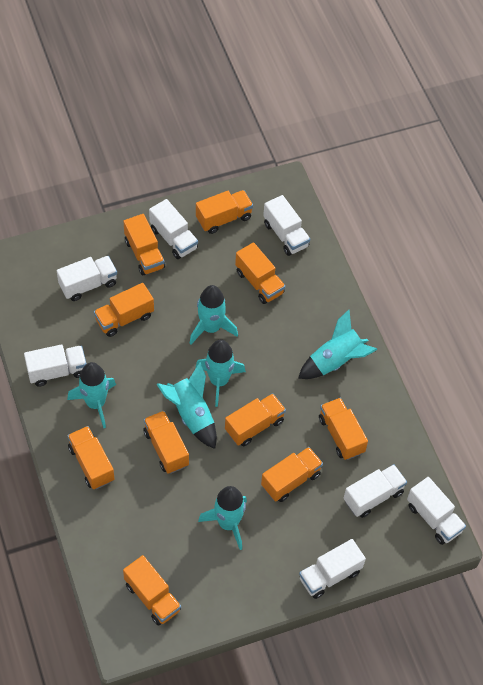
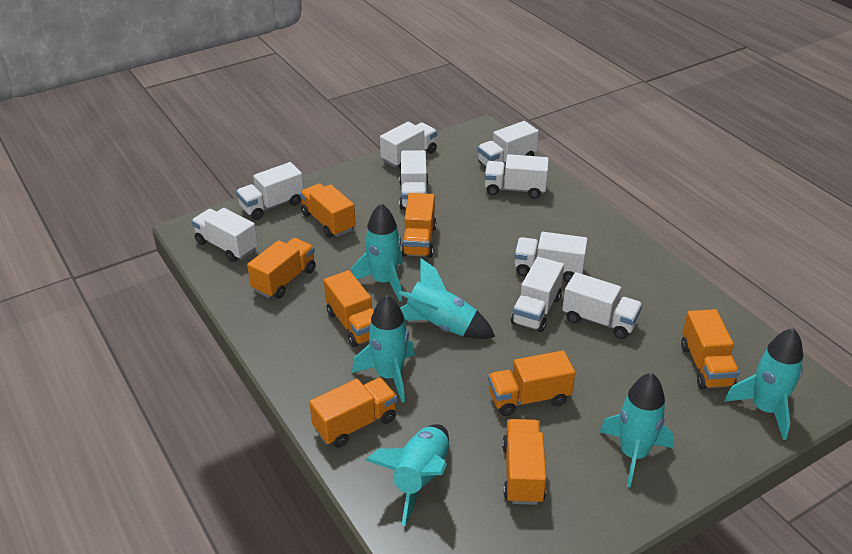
orange truck: [67,426,115,489] [94,283,154,337] [123,214,165,275] [123,555,181,626] [143,411,189,474] [196,190,253,234] [225,393,286,446] [235,242,285,304] [261,447,323,502] [319,398,368,460] = 10 -> [247,238,316,299] [300,183,356,238] [309,378,397,448] [324,270,374,347] [401,193,436,258] [488,351,575,416] [502,419,546,505] [681,309,739,389] = 8
white truck: [24,344,87,387] [57,256,117,301] [149,199,198,259] [263,195,310,256] [299,539,366,599] [344,464,407,518] [407,477,466,545] = 7 -> [192,208,258,262] [236,162,304,220] [380,122,437,169] [399,150,428,210] [477,121,539,166] [485,154,549,199] [511,257,564,332] [514,232,588,283] [562,272,643,339] = 9

